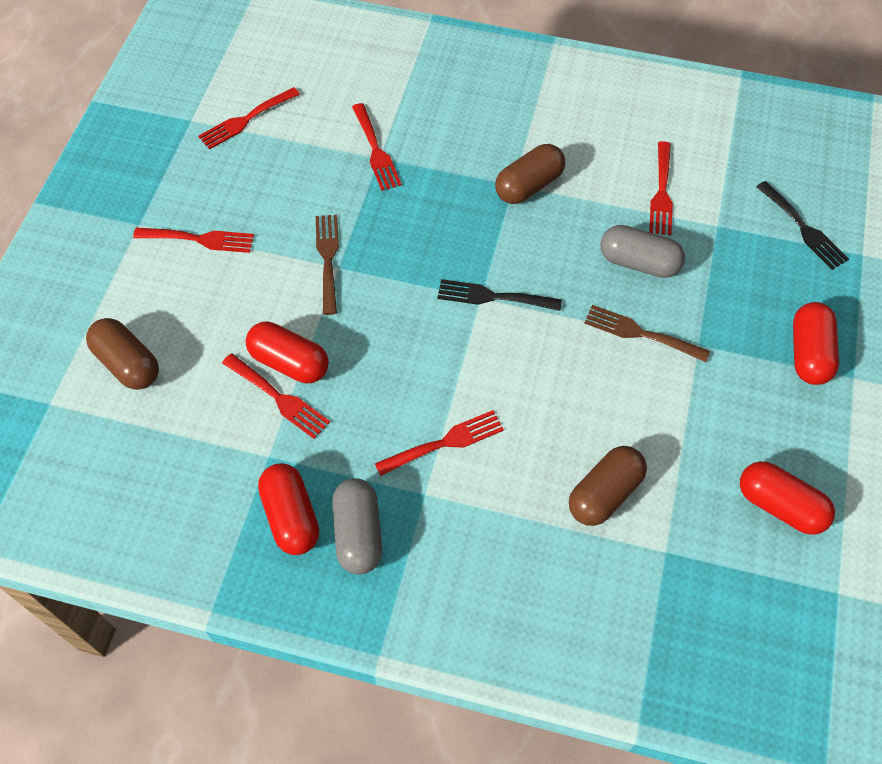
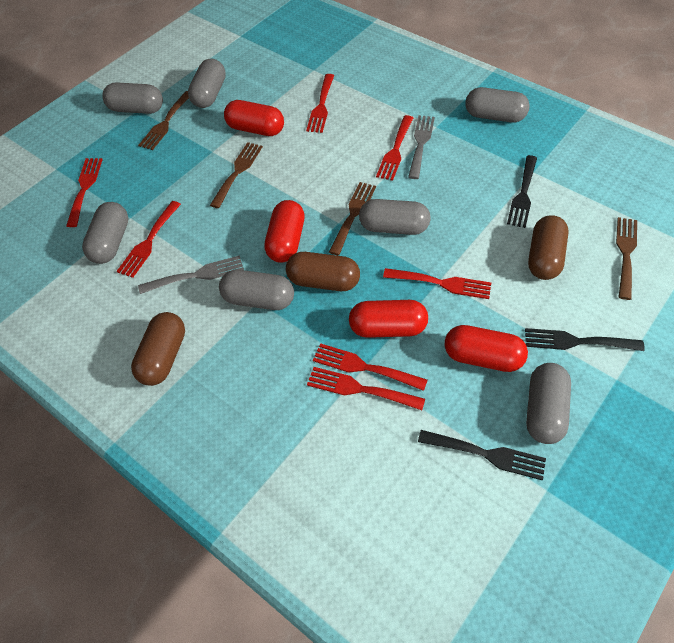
black fork: [437,279,562,311] [756,181,849,270] = 2 -> [418,430,546,481] [507,155,537,228] [525,328,645,351] = 3
brown fork: [316,215,339,315] [584,305,710,362] = 2 -> [138,91,189,150] [210,142,263,208] [329,182,376,255] [616,217,637,300] = 4
grey capsule: [332,478,382,575] [600,225,685,278] = 2 -> [82,202,128,264] [102,82,163,114] [188,59,226,108] [219,270,294,310] [359,199,431,235] [465,87,530,122] [526,363,571,444] = 7
grey fork: none = 0 -> [138,255,244,294] [408,115,435,179] = 2
red fork: [133,227,254,253] [198,87,300,150] [222,353,330,439] [352,103,402,191] [375,410,504,476] [649,141,673,235] = 6 -> [66,158,103,227] [116,201,181,278] [306,74,334,133] [307,367,425,410] [313,343,428,391] [376,115,413,181] [383,268,491,299] = 7

